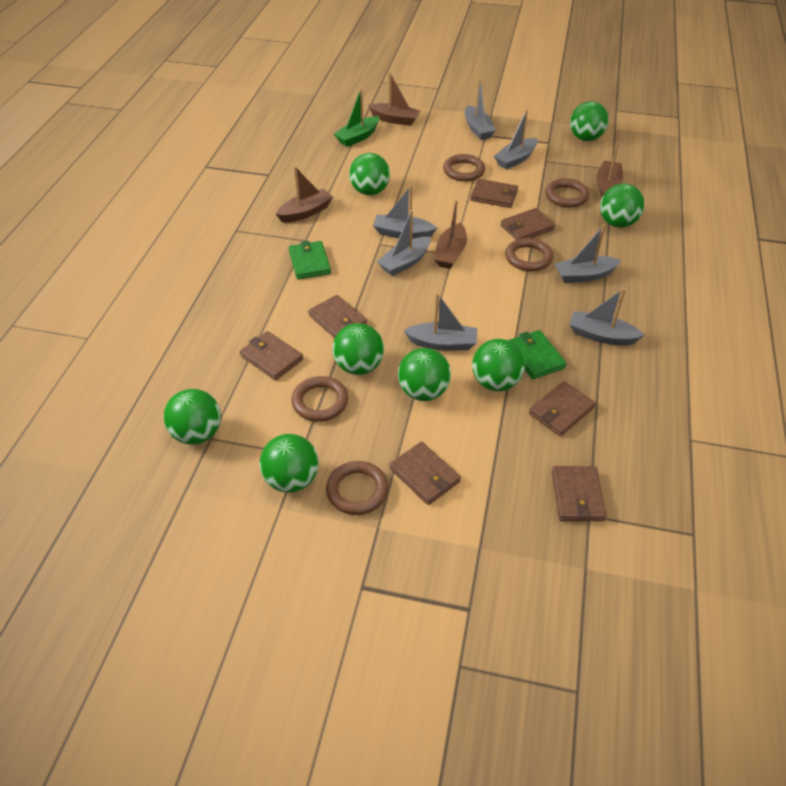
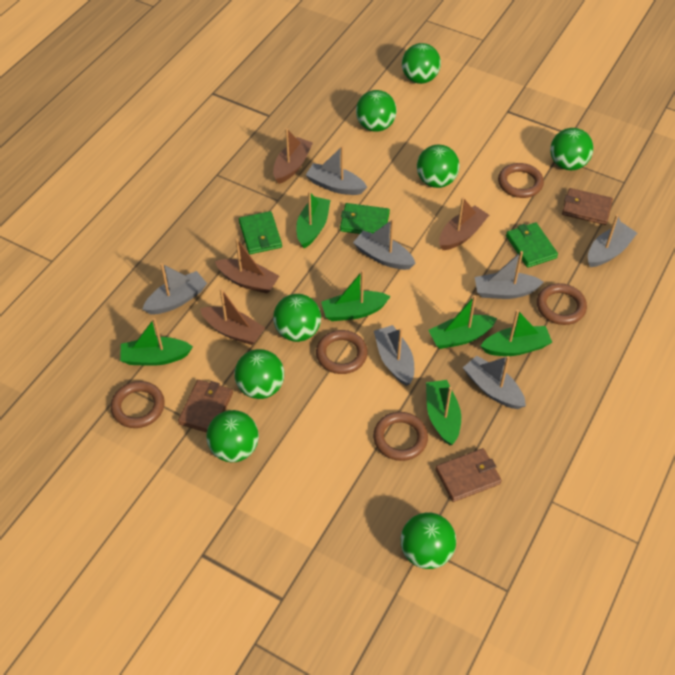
brown wallet: [240,331,303,380] [308,295,367,338] [389,442,461,505] [470,179,518,208] [501,208,555,240] [529,381,596,436] [552,466,607,521] = 7 -> [178,380,233,432] [435,448,502,502] [562,188,613,225] = 3
green boat: [334,88,379,147] = 1 -> [120,318,193,366] [296,191,330,248] [321,270,391,321] [426,380,461,446] [428,295,497,349] [481,309,552,356] = 6
green wallet: [289,241,331,279] [509,330,567,379] = 2 -> [239,211,282,254] [340,203,390,234] [506,222,558,268] = 3

